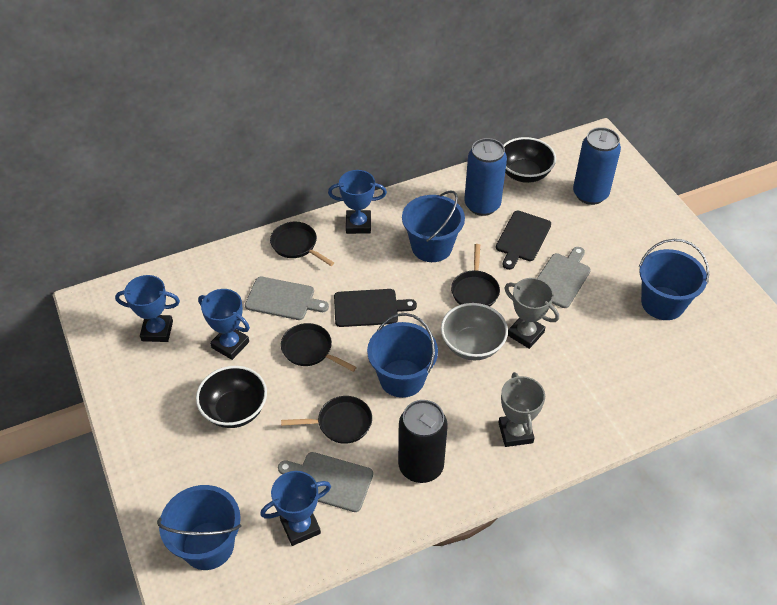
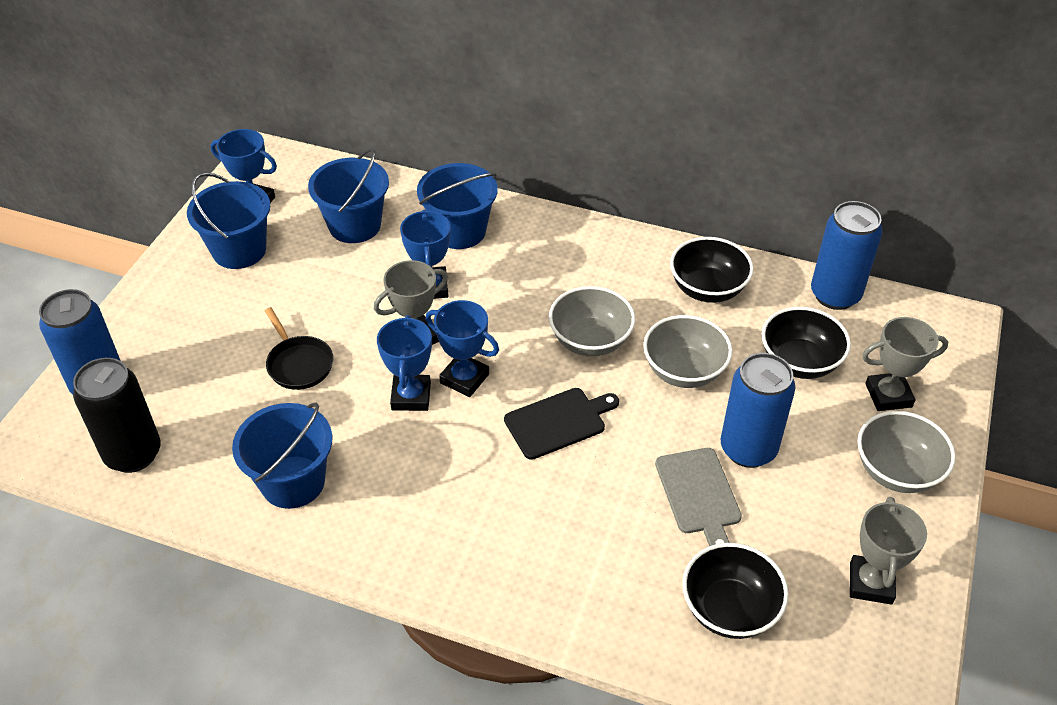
black bowl: [196,366,267,428] [503,137,556,183] = 2 -> [670,237,754,303] [682,543,789,639] [762,307,851,379] = 3
black cutting board: [334,289,417,327] [496,211,551,270] = 2 -> [504,388,619,460] = 1
black pan: [270,222,334,266] [281,323,357,372] [281,396,372,444] [451,244,500,306] = 4 -> [265,307,333,390] = 1
blue can: [464,138,507,216] [573,127,621,205] = 2 -> [39,289,121,395] [721,353,795,468] [811,201,883,310] = 3
grey bowl: [441,303,508,360] = 1 -> [549,286,635,357] [643,315,732,388] [857,411,956,493] = 3
grey cutting board: [245,277,329,320] [278,452,373,512] [537,247,591,308] = 3 -> [655,448,742,546] = 1
grey trophy: [498,372,545,447] [504,278,559,349] = 2 -> [374,260,448,345] [850,497,927,605] [862,317,948,411] = 3

